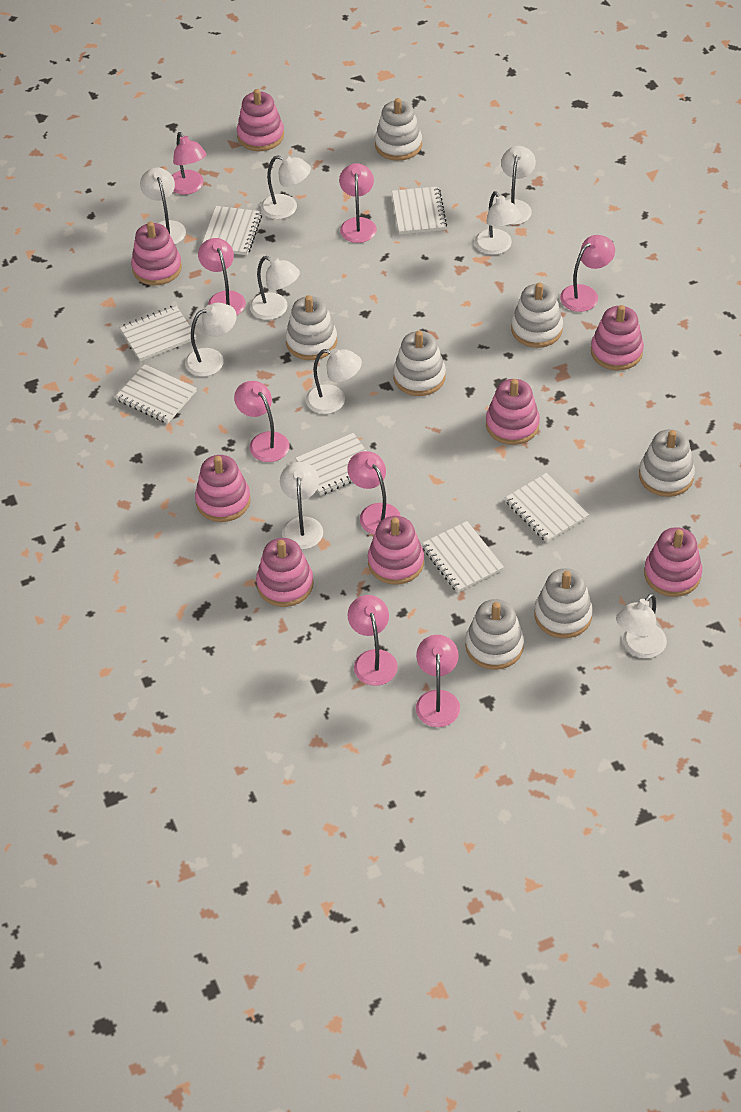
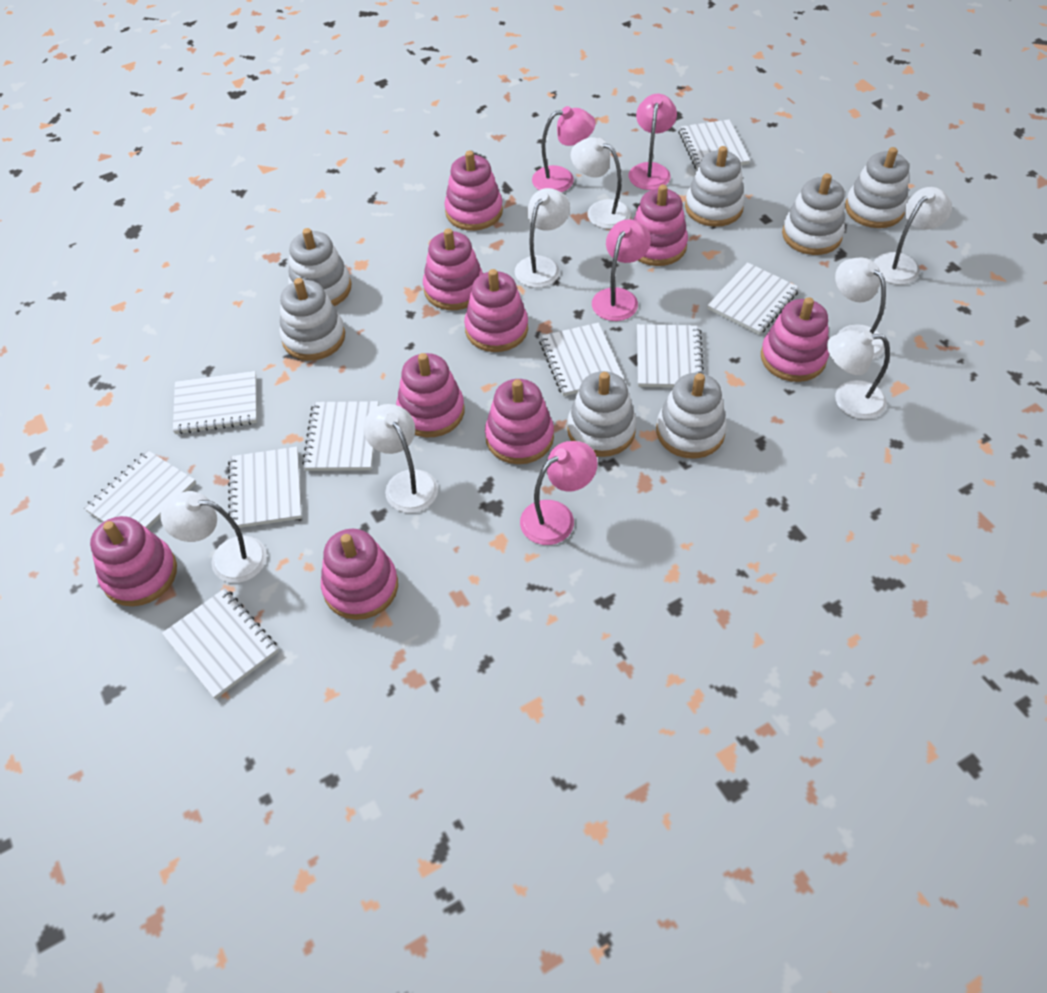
pink lamp: [172,132,206,195] [198,238,246,315] [234,381,290,462] [339,163,377,243] [347,451,401,534] [348,595,398,686] [416,635,460,727] [560,235,615,312] = 8 -> [520,441,598,545] [532,106,596,192] [592,219,651,321] [629,94,677,190] = 4
pink stacking toy: [131,221,182,286] [195,455,251,522] [237,89,284,151] [256,538,314,607] [368,516,424,585] [486,379,540,445] [591,305,644,370] [644,527,702,597] = 8 -> [90,516,177,606] [321,529,398,620] [396,353,464,437] [423,228,483,310] [444,151,503,231] [464,269,528,352] [485,379,554,464] [633,185,688,266] [761,297,829,382] = 9
white lamp: [140,167,186,244] [185,303,237,377] [250,256,300,320] [261,155,311,219] [280,462,323,549] [306,348,362,414] [475,191,521,255] [501,146,536,225] [616,593,667,658] = 9 -> [161,491,267,583] [364,404,438,513] [515,188,570,288] [571,137,631,229] [827,330,890,419] [835,257,886,359] [874,187,952,285] = 7
white notebook: [115,364,197,424] [119,305,197,361] [202,206,262,255] [295,433,366,496] [392,186,447,234] [421,521,504,593] [505,473,589,542] = 7 -> [84,450,196,529] [162,588,279,699] [173,371,257,434] [228,447,302,529] [302,401,379,471] [539,323,624,396] [637,324,704,388] [678,119,750,169] [707,262,800,335] = 9

